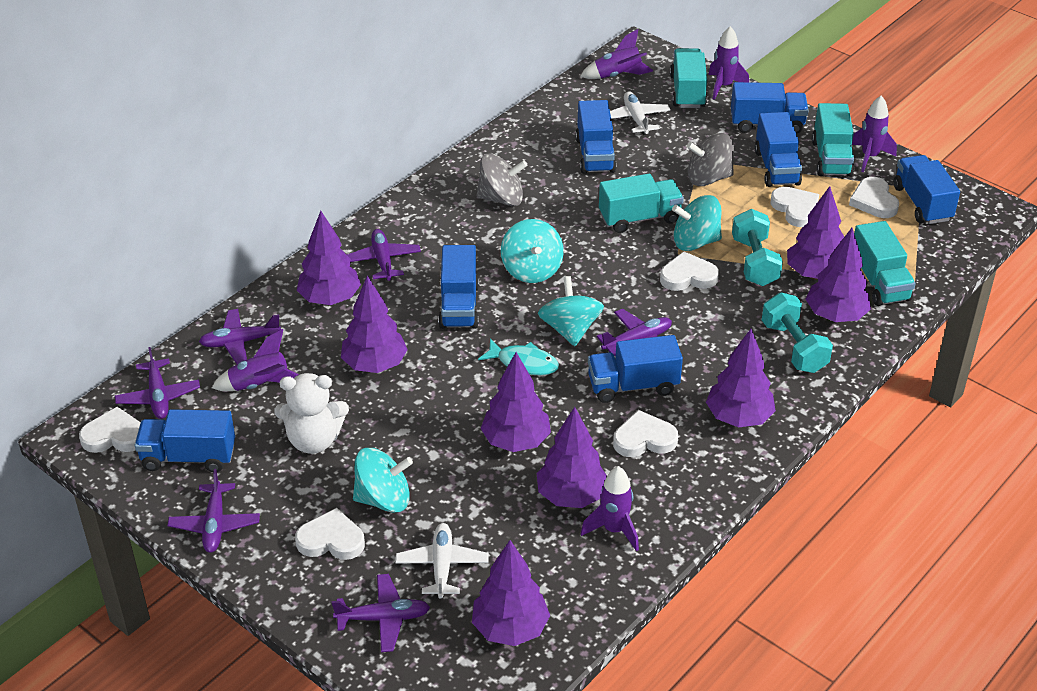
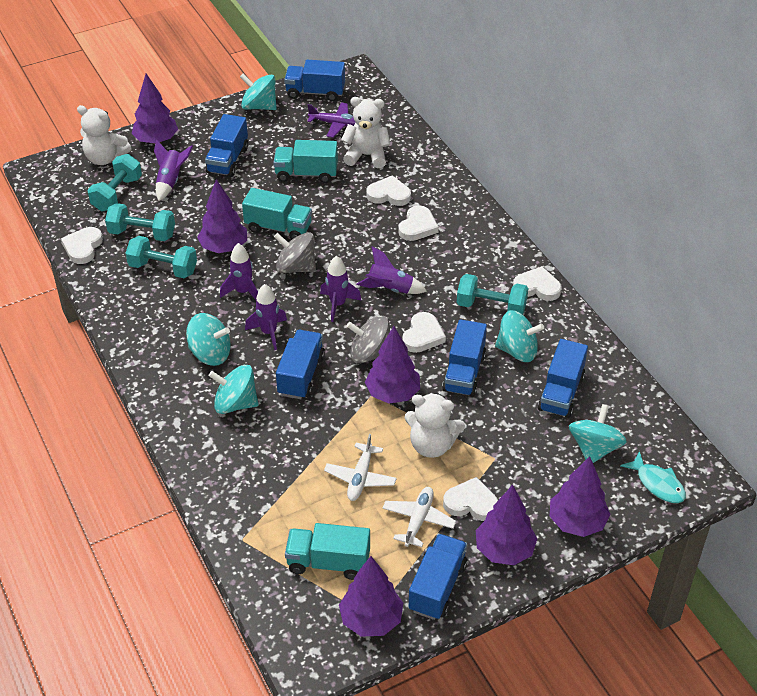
blue truck: [134,409,235,472] [438,245,479,329] [575,100,617,174] [588,335,683,403] [731,82,809,134] [755,112,802,187] [894,155,960,224] = 7 -> [205,114,248,177] [276,330,325,399] [284,60,345,101] [409,534,467,620] [442,319,487,397] [538,339,588,418] = 6
purple plane: [115,347,200,419] [168,469,260,553] [199,309,281,364] [332,574,430,652] [347,229,421,281] [597,309,672,356] = 6 -> [307,102,356,138] = 1
purple tree: [297,211,361,305] [341,276,408,373] [472,540,550,646] [480,352,551,452] [537,407,607,508] [706,329,776,428] [787,186,844,279] [806,228,871,322] = 8 -> [132,73,178,144] [197,179,247,253] [339,556,403,637] [365,326,420,403] [476,485,537,565] [550,456,611,537] = 6
turquoise dumbbell: [732,209,783,286] [762,292,833,373] = 2 -> [88,154,142,211] [105,203,175,241] [126,236,197,278] [457,274,528,314] = 4
turquoise spinning top: [353,448,413,513] [501,219,564,283] [538,276,604,346] [672,195,722,251] = 4 -> [186,313,231,366] [209,365,259,414] [240,74,277,110] [495,310,544,362] [569,404,627,463] = 5
turquoise truck: [599,174,684,233] [670,48,707,108] [812,103,854,177] [854,221,916,306] = 4 -> [242,188,312,240] [273,140,338,183] [285,523,370,580] = 3
white teddy bear: [274,373,349,454] = 1 -> [77,105,132,165] [341,97,391,168] [405,393,465,458] = 3

